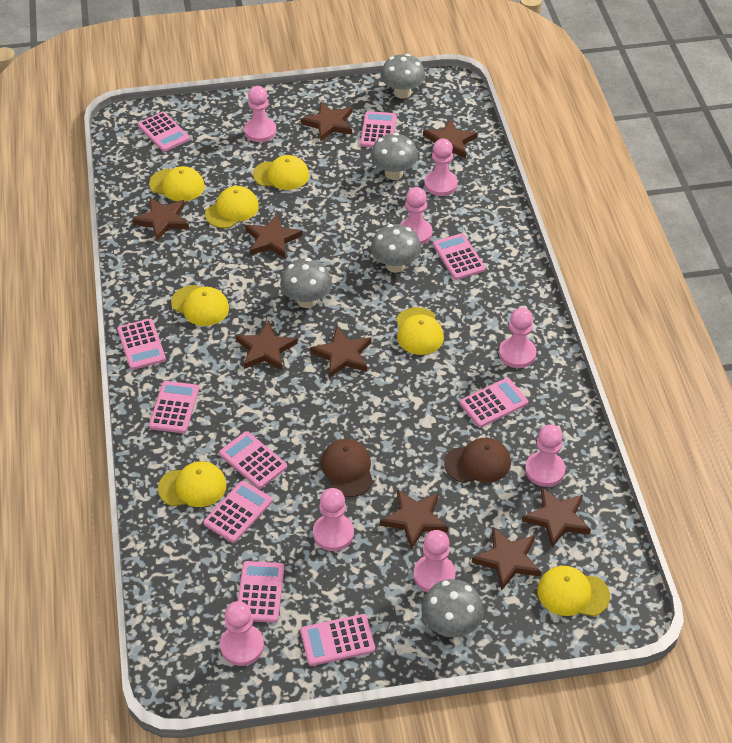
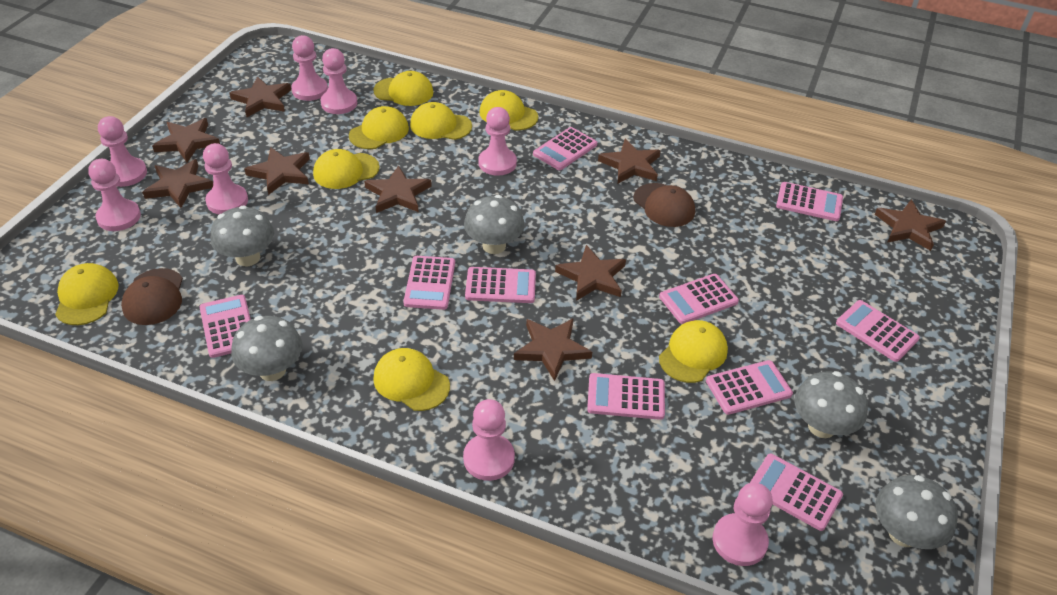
yellow cap: [149,166,205,202] [158,461,226,507] [171,285,229,326] [205,186,259,228] [253,155,309,190] [396,307,444,355] [537,566,610,617] = 7 -> [55,263,119,325] [313,149,379,189] [349,106,409,149] [373,71,433,106] [373,348,450,411] [410,102,472,140] [479,90,538,130] [659,320,728,383] = 8

